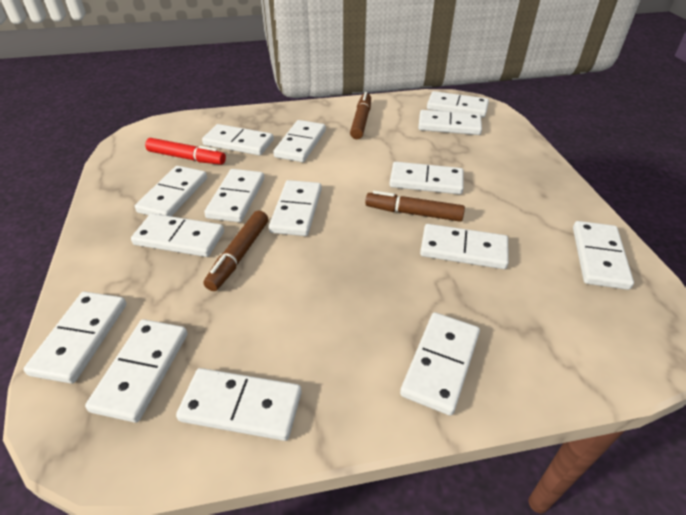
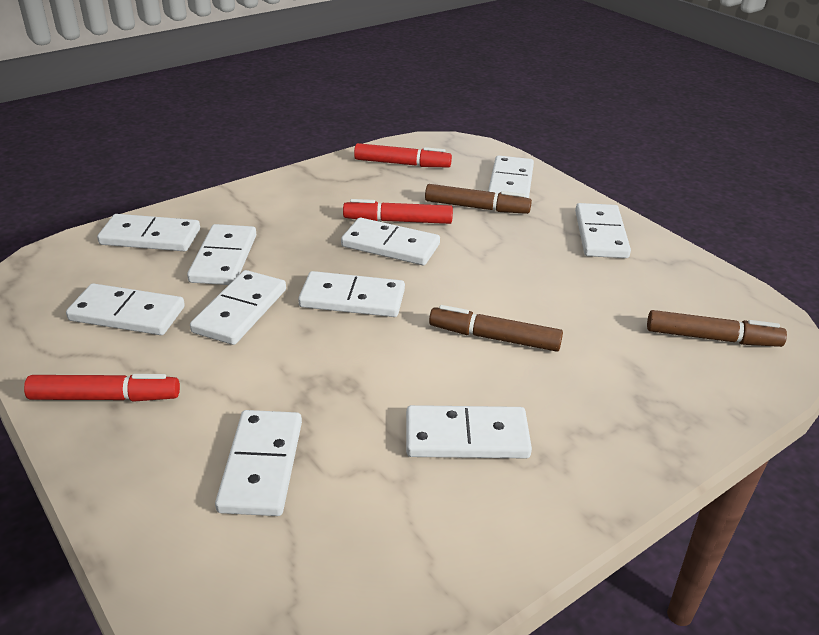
red marker: [145,138,226,165] = 1 -> [24,374,180,402] [343,199,453,224] [354,143,452,167] = 3
white domino: [23,292,126,384] [85,319,187,423] [131,214,224,257] [135,166,207,216] [176,368,302,441] [202,124,274,156] [204,169,264,222] [269,180,322,236] [273,120,326,162] [390,162,464,194] [400,312,480,416] [418,110,482,135] [420,224,509,269] [427,91,489,117] [573,221,634,290] = 15 -> [66,283,185,335] [97,214,200,251] [187,224,256,285] [190,270,286,345] [215,410,302,516] [298,271,405,317] [341,218,440,265] [406,405,532,458] [488,156,534,198] [575,203,631,258] = 10

